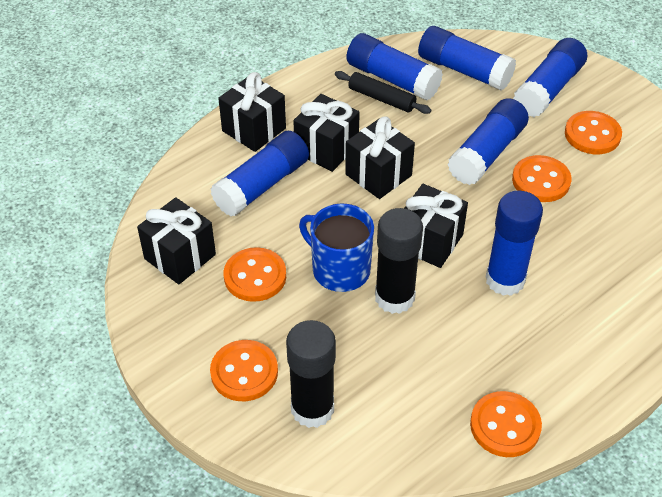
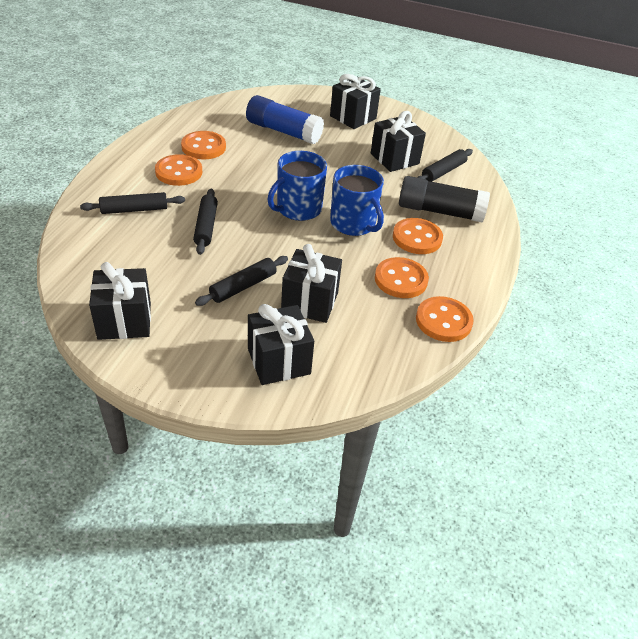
black glue stick: [286,320,336,428] [375,208,423,314] = 2 -> [399,176,490,223] = 1
black rolling pin: [335,71,431,114] = 1 -> [80,192,185,214] [193,189,218,255] [195,256,288,306] [417,149,473,182] = 4
blue glue stick: [211,131,309,217] [347,33,443,101] [418,26,516,91] [447,98,529,185] [486,191,543,296] [513,38,587,117] = 6 -> [246,95,324,144] = 1
blue mug: [299,203,374,292] = 1 -> [267,151,327,221] [330,165,384,236] = 2

